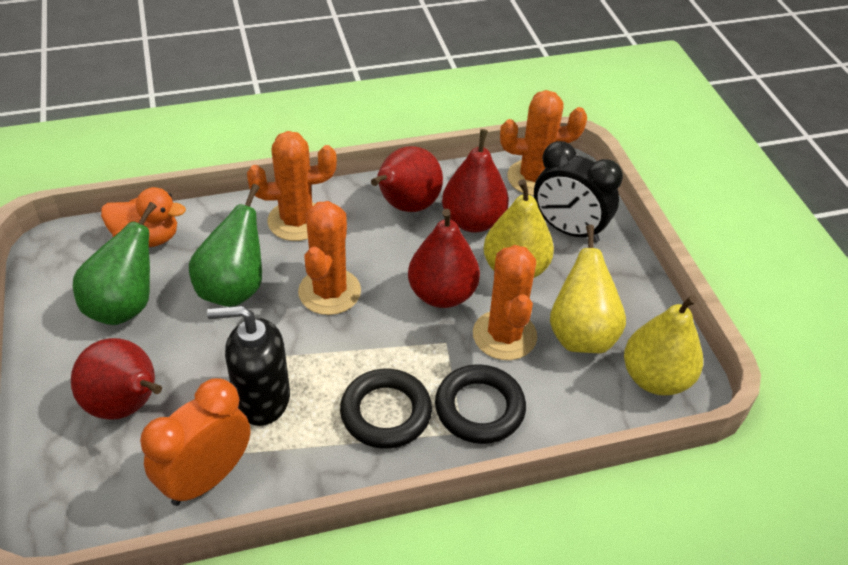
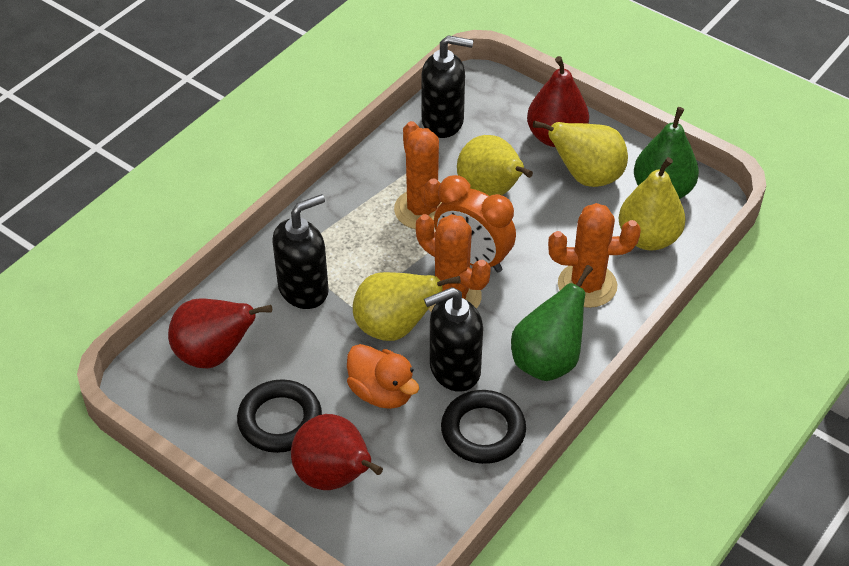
black clock: [534,141,623,243] = 1 -> none = 0
black soap dispenser: [207,306,290,426] = 1 -> [272,194,329,309] [422,35,474,138] [424,287,483,392] = 3
orange cactus: [247,131,337,241] [298,201,361,315] [473,245,537,360] [500,90,587,196] = 4 -> [394,121,442,229] [416,214,491,312] [548,203,641,308] = 3
red pear: [71,338,162,420] [371,146,443,212] [408,209,480,308] [442,129,509,233] = 4 -> [168,298,272,368] [291,414,383,490] [527,56,589,147] = 3
yellow pear: [483,179,554,278] [550,225,626,353] [624,295,703,396] = 3 -> [353,272,461,341] [457,135,533,196] [533,121,628,187] [619,157,686,251] = 4

